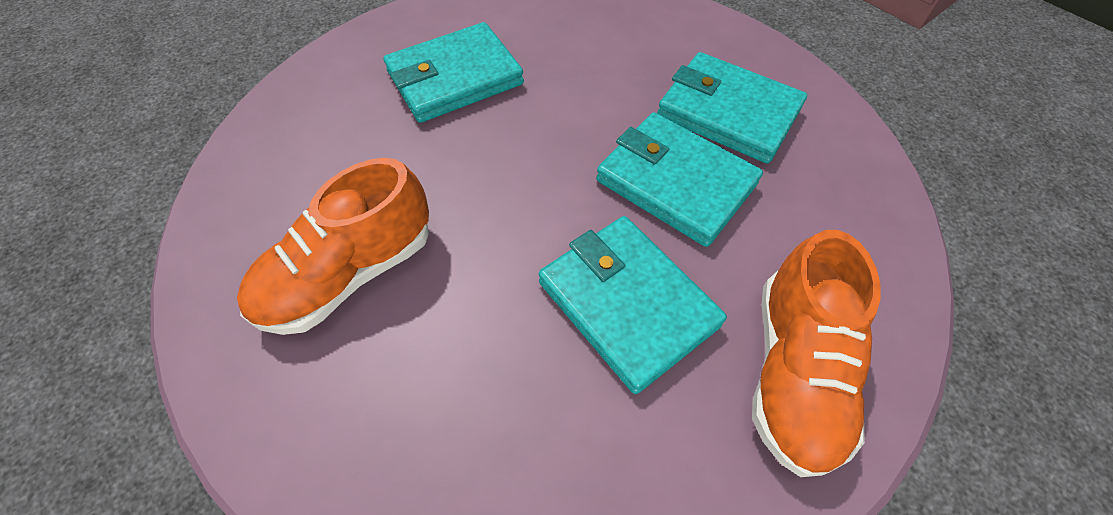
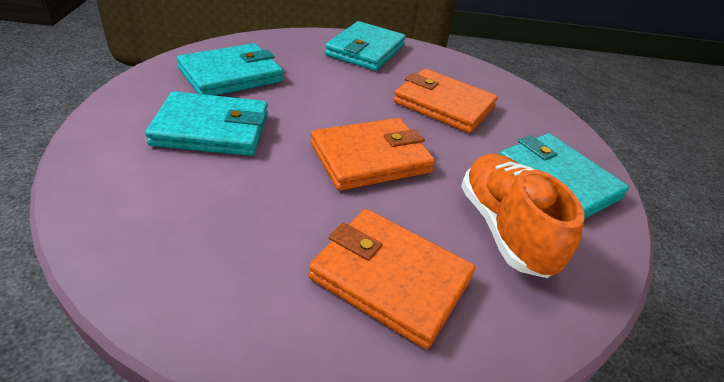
orange shoe: [237,158,429,335] [752,230,881,477] = 2 -> [461,154,584,278] = 1
orange wallet: none = 0 -> [309,209,475,349] [311,118,435,191] [394,69,498,133] = 3

